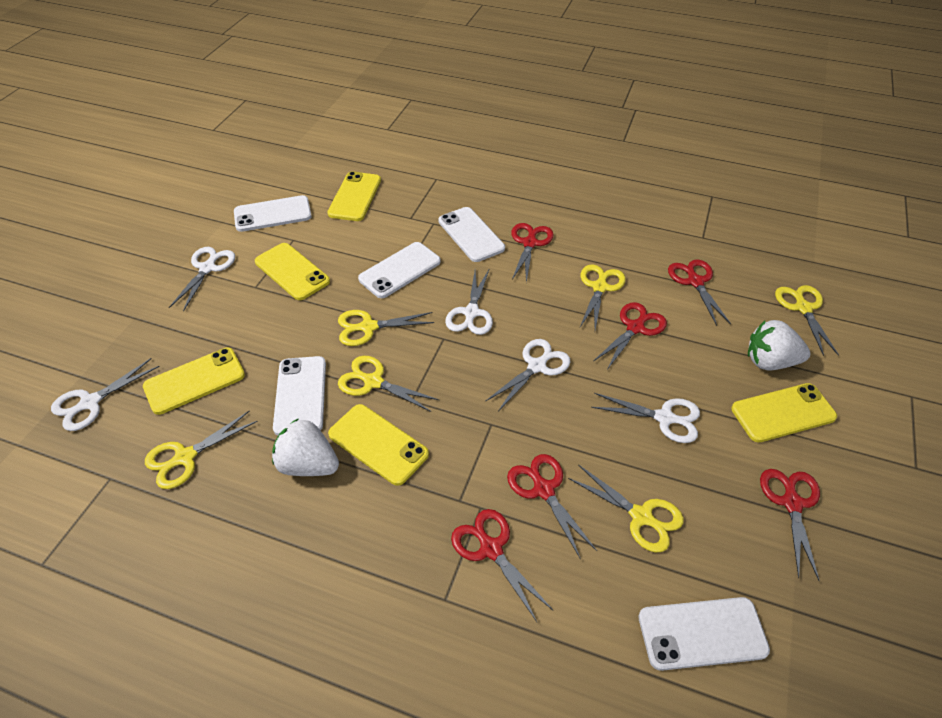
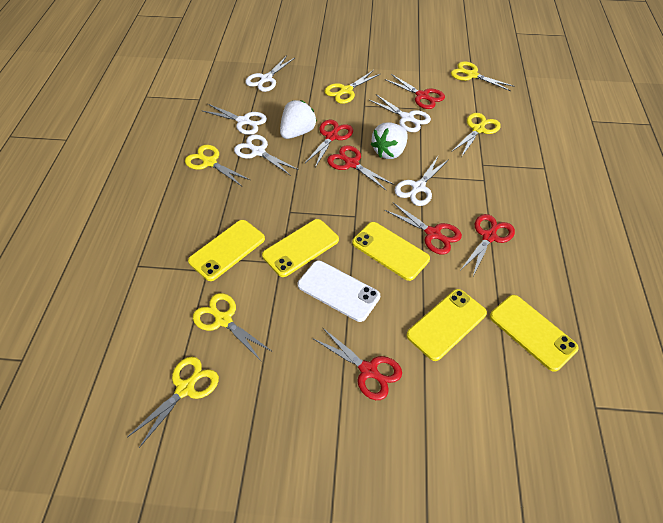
white phone: [234,195,312,232] [273,356,326,435] [358,242,441,298] [438,207,505,262] [638,597,770,671] = 5 -> [298,260,380,322] = 1

